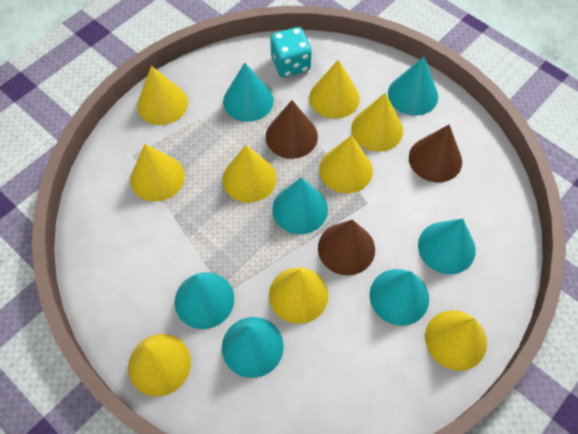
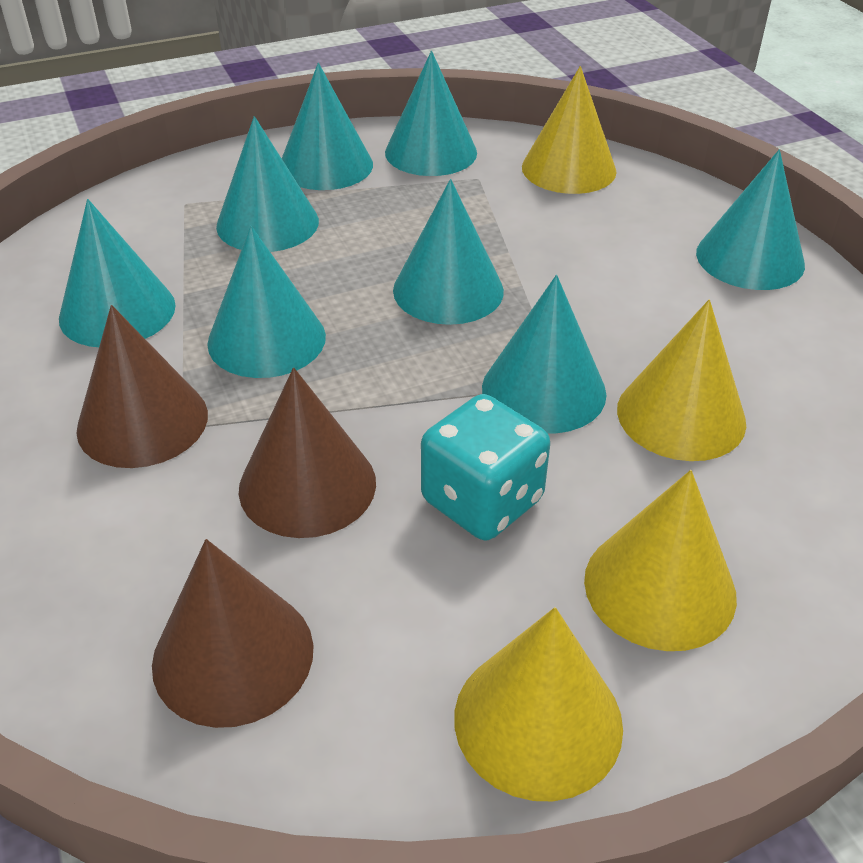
turquoise cone: [175,272,234,329] [222,317,284,378] [223,63,274,122] [272,177,328,234] [370,269,429,325] [388,57,438,116] [418,218,476,274] = 7 -> [59,199,176,347] [207,226,326,378] [216,116,319,252] [282,63,373,190] [385,51,477,176] [393,179,504,325] [482,275,607,433] [696,149,805,290] = 8
yellow cone: [128,334,191,397] [130,144,185,202] [137,66,188,125] [222,145,277,203] [269,267,328,324] [309,59,360,119] [319,135,373,193] [351,93,403,151] [425,310,487,371] = 9 -> [454,607,623,801] [522,66,617,194] [584,470,737,651] [617,299,746,461] = 4

